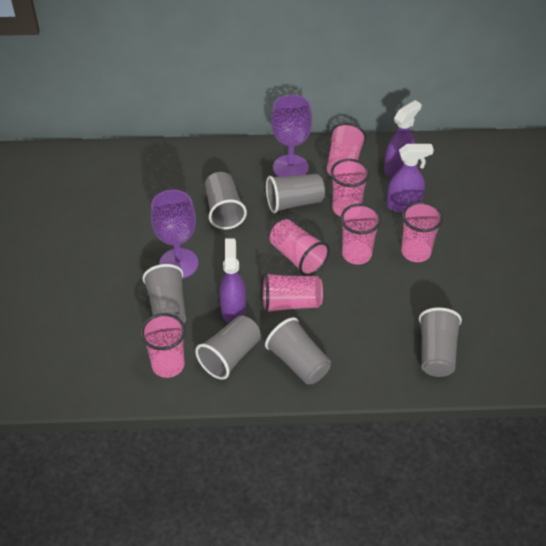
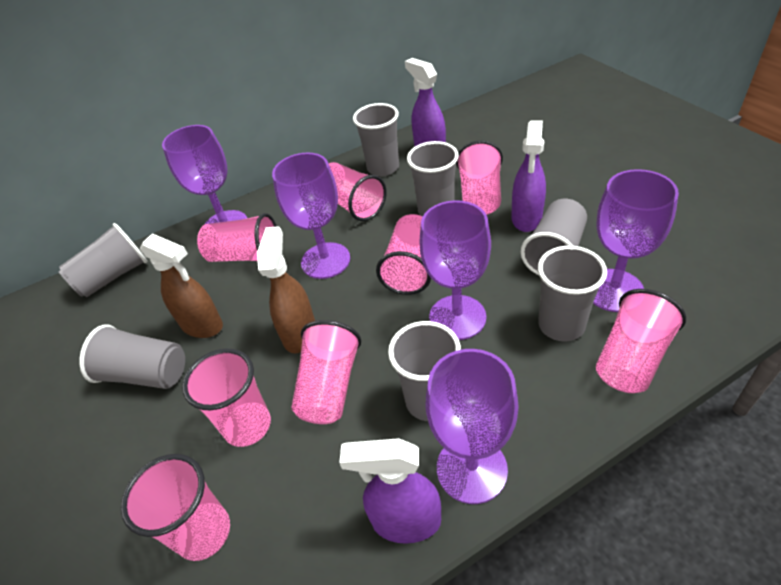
brown spray bottle: none = 0 -> [140,233,223,338] [257,226,315,354] = 2
grey cup: [142,264,186,323] [195,315,261,380] [205,172,247,229] [265,317,331,384] [266,174,325,213] [419,307,462,377] = 6 -> [58,223,147,297] [79,324,185,389] [353,103,399,176] [388,321,461,421] [407,141,459,216] [521,199,587,275] [538,246,607,342] = 7
pink cup: [140,313,186,378] [261,272,323,314] [270,219,330,276] [327,123,366,176] [330,159,370,217] [340,204,381,264] [401,201,443,262] = 7 -> [121,454,230,561] [182,348,271,447] [197,213,277,262] [291,320,361,424] [328,162,387,221] [376,214,431,295] [456,140,503,215] [596,289,686,393] = 8
purple goblet: [151,190,198,279] [271,95,312,177] = 2 -> [162,125,247,225] [272,153,350,279] [419,200,491,340] [426,349,519,504] [593,169,679,312] = 5

